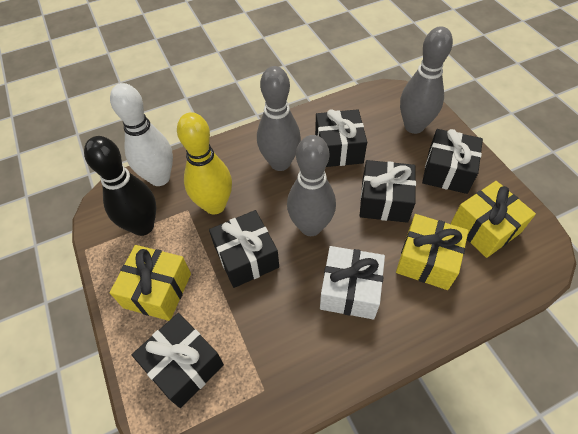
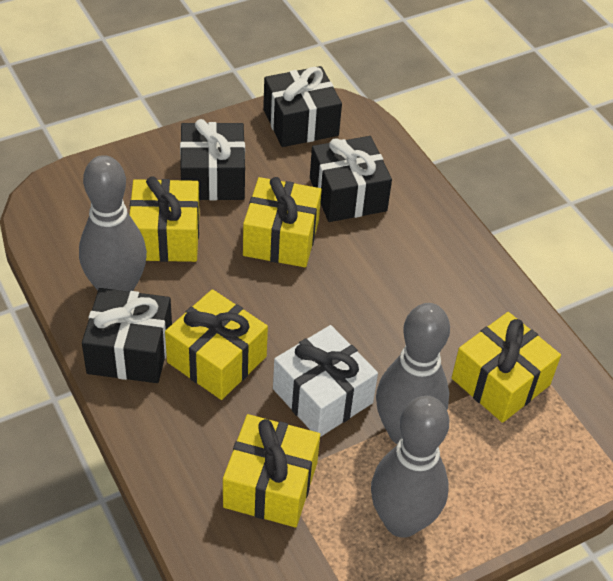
black bowling pin: [84,136,156,236] = 1 -> none = 0
black gift: [132,313,224,408] [209,210,279,288] [315,109,367,167] [360,160,416,223] [422,129,483,194] = 5 -> [82,288,172,383] [180,119,245,201] [263,66,342,147] [310,136,392,222] = 4
white bowling pin: [110,83,173,186] = 1 -> none = 0
yellow bowling pin: [177,112,232,215] = 1 -> none = 0
yellow gift: [110,245,191,321] [396,214,469,290] [451,181,536,258] = 3 -> [130,176,199,262] [165,289,268,400] [223,414,320,527] [243,177,322,267] [452,312,561,423] = 5

